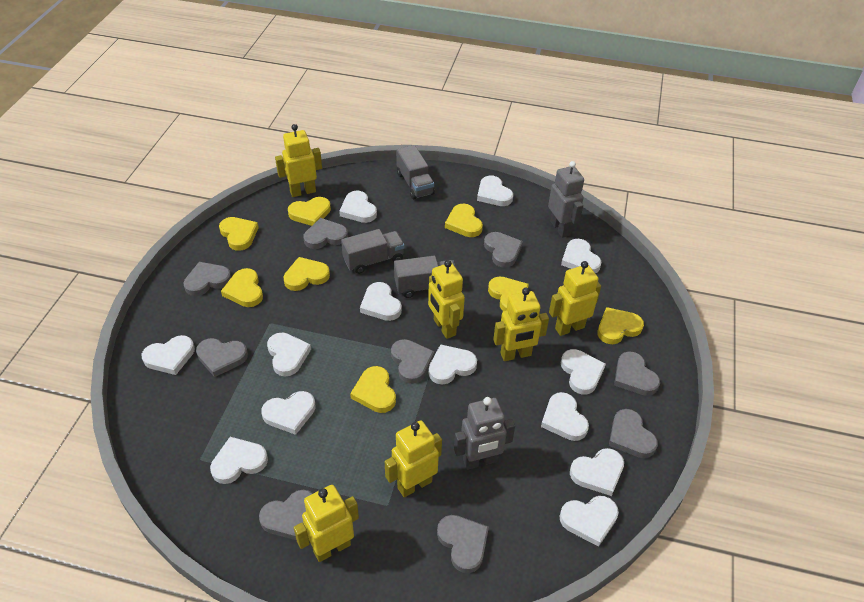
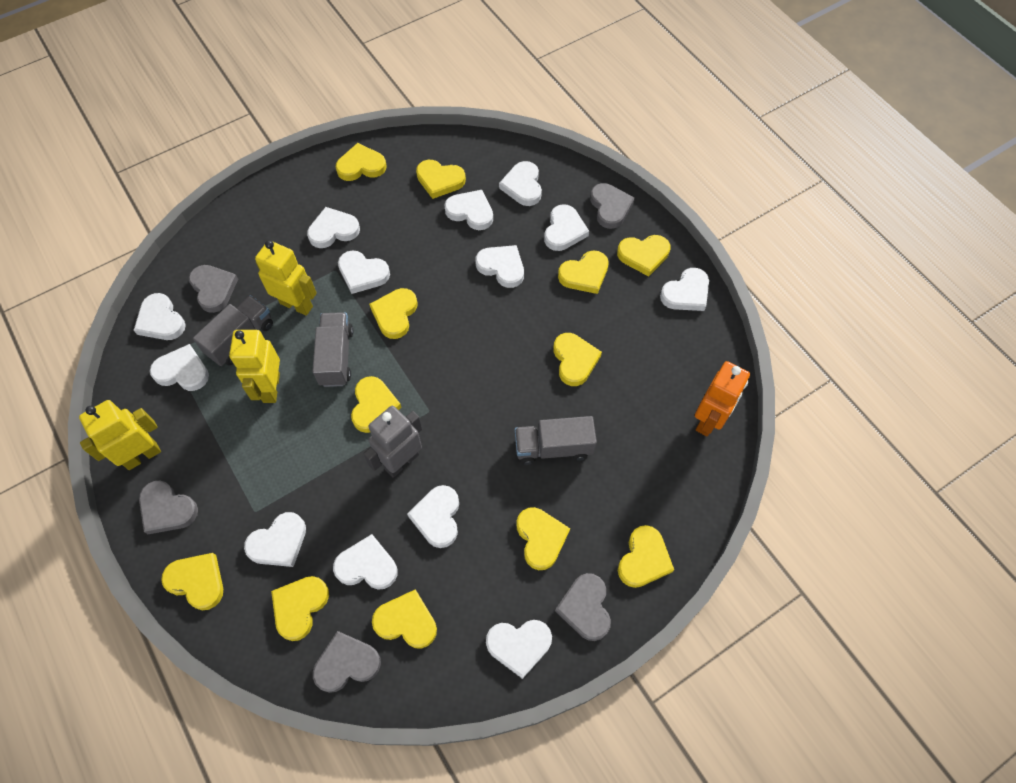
grey heart: [183,262,231,296] [196,338,248,377] [259,490,313,540] [304,218,348,249] [391,339,435,384] [437,515,489,573] [484,232,523,268] [609,409,658,458] [614,352,660,396] = 9 -> [139,481,198,534] [189,265,238,313] [313,631,381,693] [555,573,611,641] [590,183,635,229] = 5
grey robot: [454,397,515,470] [548,161,584,238] = 2 -> [363,406,422,478] = 1
orange robot: none = 0 -> [695,361,750,436] = 1
yellow heart: [219,217,259,251] [221,268,263,307] [284,257,330,291] [288,197,331,226] [350,366,396,413] [445,203,483,237] [488,277,529,311] [598,307,644,344] = 8 -> [161,553,223,610] [271,576,329,641] [336,143,387,181] [351,376,402,433] [369,288,418,339] [372,589,437,649] [416,160,466,199] [517,507,570,570] [553,333,602,386] [558,250,609,294] [617,235,670,277] [618,525,674,588] = 12
yellow robot: [275,124,322,197] [293,485,359,562] [385,420,442,497] [428,260,465,339] [493,288,549,361] [549,261,601,336] = 6 -> [79,400,161,470] [229,330,280,403] [255,240,317,316] = 3

